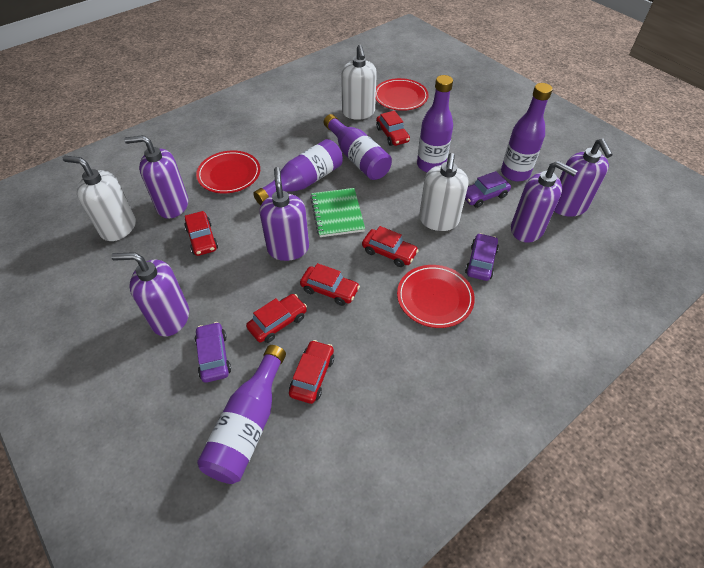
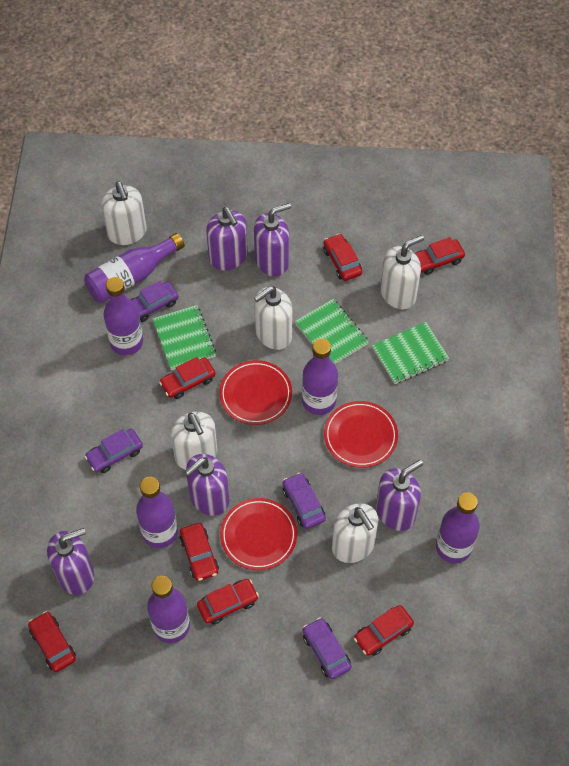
green notebook: [310,188,365,237] = 1 -> [152,305,216,370] [295,299,369,364] [372,322,449,384] = 3
purple bottle: [197,345,286,484] [253,139,343,205] [324,114,392,180] [417,75,453,172] [501,83,553,182] = 5 -> [84,233,185,303] [104,277,143,355] [136,477,178,548] [147,576,190,643] [302,339,338,415] [436,492,480,563] = 6
purple car: [195,322,231,383] [465,171,511,208] [465,233,499,281] = 3 -> [85,429,143,473] [131,281,179,322] [283,472,326,529] [303,617,351,679] = 4
red car: [185,211,218,256] [246,294,307,343] [289,340,334,404] [300,263,360,306] [362,226,419,267] [376,111,410,146] = 6 -> [28,611,76,672] [159,357,216,399] [179,523,219,581] [197,579,259,625] [323,234,362,281] [354,605,414,656] [415,237,465,275] = 7
white soap dispenser: [63,156,136,241] [341,45,377,120] [419,153,468,231] = 3 -> [101,181,147,245] [171,412,217,470] [254,286,293,350] [332,503,378,563] [381,235,424,309] = 5

